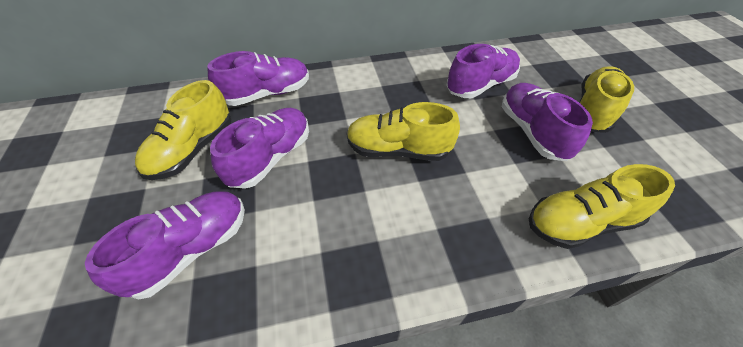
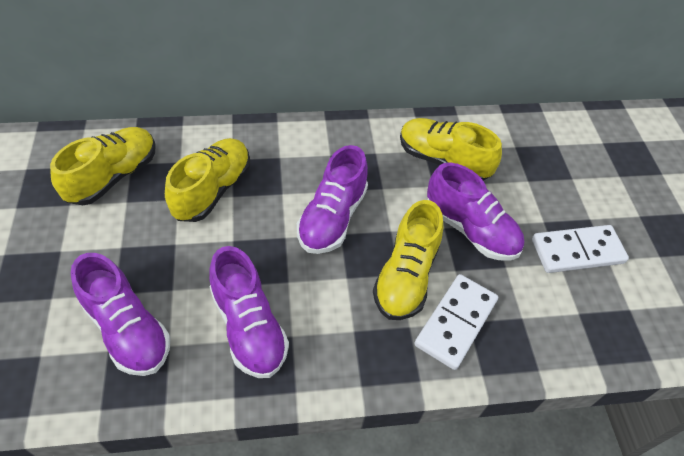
purple shoe: [85,191,245,300] [207,51,309,106] [210,108,309,189] [447,44,520,98] [502,83,593,161] = 5 -> [71,253,171,376] [209,246,289,378] [297,145,368,254] [427,163,524,261] = 4
white domino: none = 0 -> [414,274,498,370] [532,225,629,273] = 2

